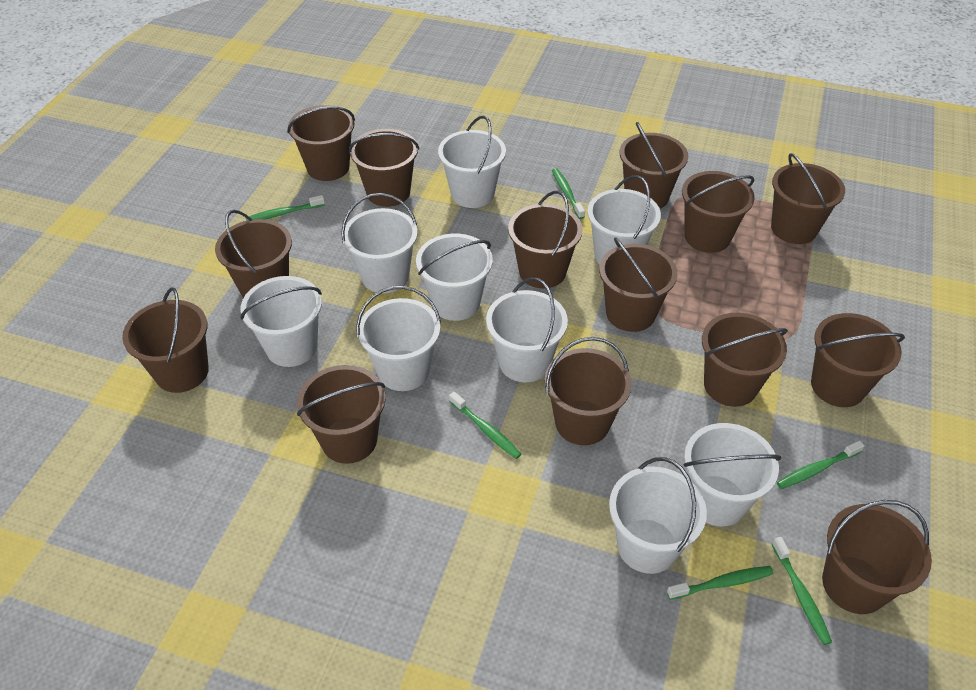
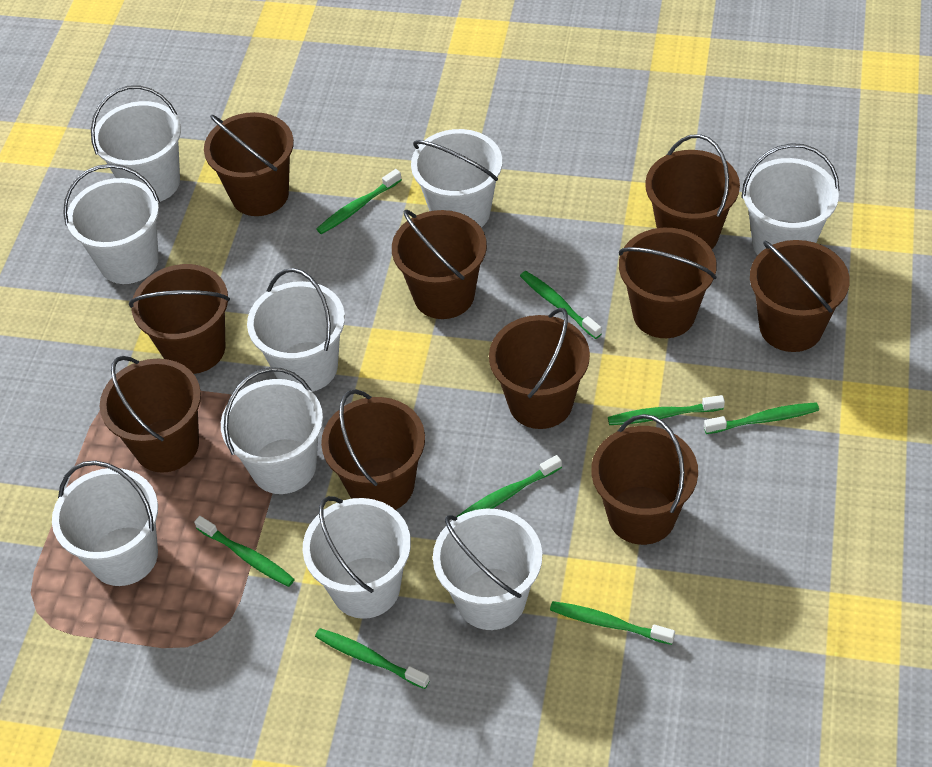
brown bucket: [122,287,209,393] [215,210,292,298] [287,105,355,181] [297,365,386,464] [349,129,419,207] [508,191,583,288] [545,337,632,445] [599,237,677,332] [620,122,688,209] [682,171,755,253] [702,313,788,407] [771,153,845,244] [811,313,905,407] [822,500,932,614] = 14 -> [100,356,201,473] [129,264,230,374] [204,112,294,216] [321,389,425,510] [392,209,487,319] [489,308,590,429] [591,414,698,545] [619,228,717,338] [645,134,740,249] [750,240,850,352] = 10
green toothbrush: [246,195,325,221] [449,392,521,459] [552,168,585,219] [667,566,774,600] [772,537,832,645] [777,440,865,489] = 6 -> [194,516,295,587] [315,628,430,689] [316,169,402,234] [456,455,562,517] [520,271,602,339] [550,601,675,645] [608,395,725,425] [704,402,819,434] = 8

